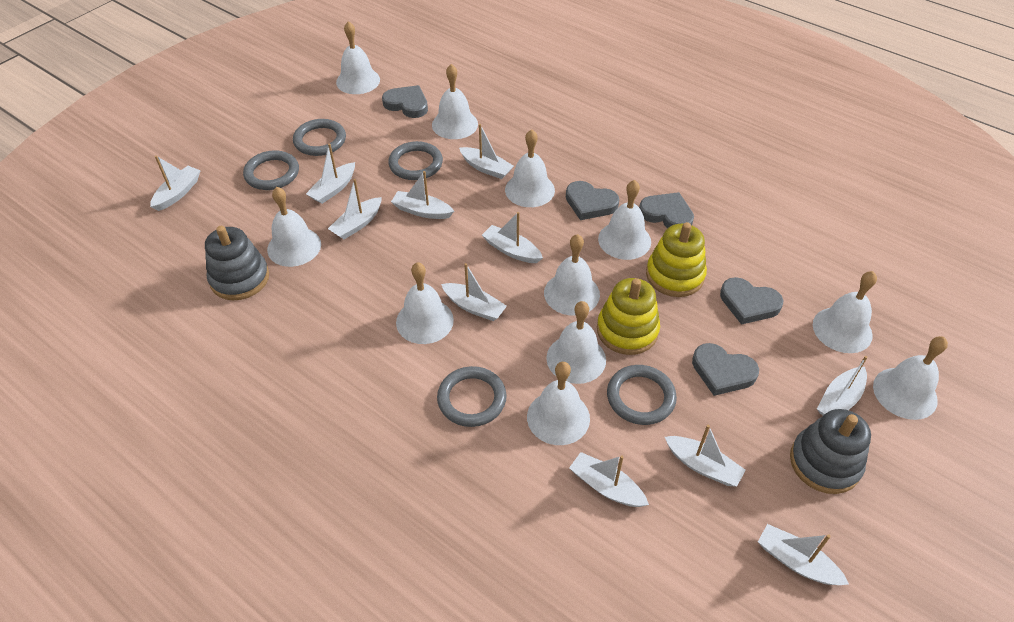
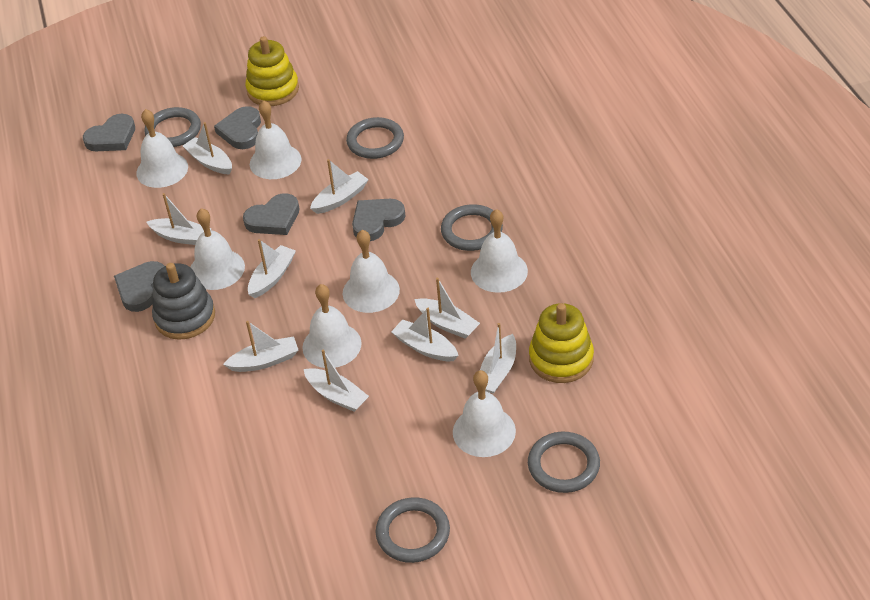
grey stacking toy: [205,226,269,300] [790,409,871,494] = 2 -> [152,263,215,340] = 1
white bell: [267,187,321,267] [336,21,380,94] [396,262,454,344] [432,64,478,139] [505,129,555,207] [527,362,590,445] [544,234,600,315] [546,301,606,384] [598,180,651,260] [813,271,877,353] [873,336,948,420] = 11 -> [136,109,188,188] [191,208,245,290] [250,100,301,179] [302,284,362,368] [343,230,400,313] [453,370,516,457] [471,209,528,293] = 7
white boat: [150,155,201,211] [306,144,355,204] [328,179,382,239] [391,171,454,219] [441,263,507,321] [459,124,514,179] [482,212,543,263] [569,452,649,507] [665,425,746,487] [758,524,849,585] [817,356,868,415] = 11 -> [146,193,212,245] [183,122,232,175] [223,321,298,372] [248,239,296,298] [304,350,369,412] [310,159,369,214] [391,308,459,361] [414,278,480,339] [475,323,516,394] = 9

